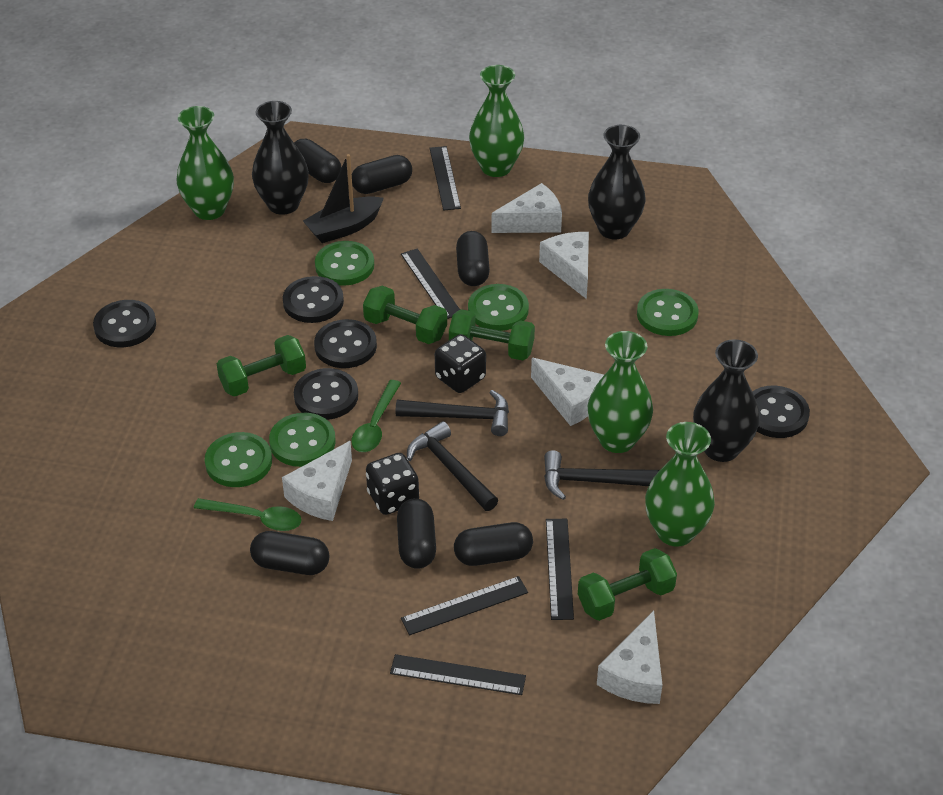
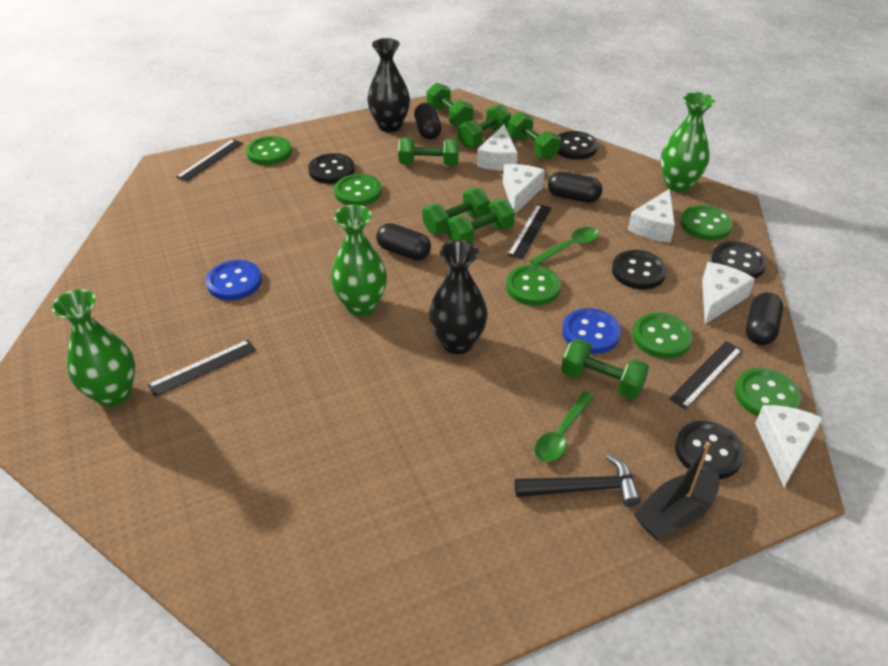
black capsule: [250,531,330,575] [294,139,341,183] [352,155,412,194] [397,498,436,569] [454,522,533,566] [456,231,490,286] = 6 -> [376,223,431,260] [414,103,441,140] [548,171,603,203] [746,292,783,345] = 4
black dice: [366,453,419,515] [435,334,486,393] = 2 -> none = 0
black hammer: [396,390,509,436] [407,421,498,511] [544,450,660,500] = 3 -> [515,454,641,507] = 1
black ruler: [390,654,526,695] [401,248,460,319] [401,576,528,635] [430,146,461,211] [546,519,574,620] = 5 -> [147,340,256,397] [176,139,243,182] [508,204,552,259] [669,341,742,409] = 4
black vase: [252,101,309,215] [588,125,646,239] [693,339,760,462] = 3 -> [367,38,410,132] [429,240,488,354] = 2
blue button: none = 0 -> [206,260,262,300] [562,308,621,354] = 2
green button: [205,432,272,487] [269,413,336,467] [315,241,374,286] [468,284,529,331] [637,289,699,336] = 5 -> [246,136,292,165] [334,174,382,206] [506,265,561,306] [632,313,693,359] [680,205,733,241] [735,368,801,416] = 6
green dumbbell: [217,335,306,396] [363,286,447,344] [449,309,535,360] [578,548,677,621] = 4 -> [398,138,459,166] [422,188,490,234] [427,83,474,127] [447,199,515,243] [458,104,511,148] [508,112,561,160] [561,338,649,400] = 7
green vase: [176,106,234,220] [469,65,524,177] [588,331,653,453] [645,422,715,547] = 4 -> [52,289,135,407] [331,205,387,316] [660,92,715,192] = 3

